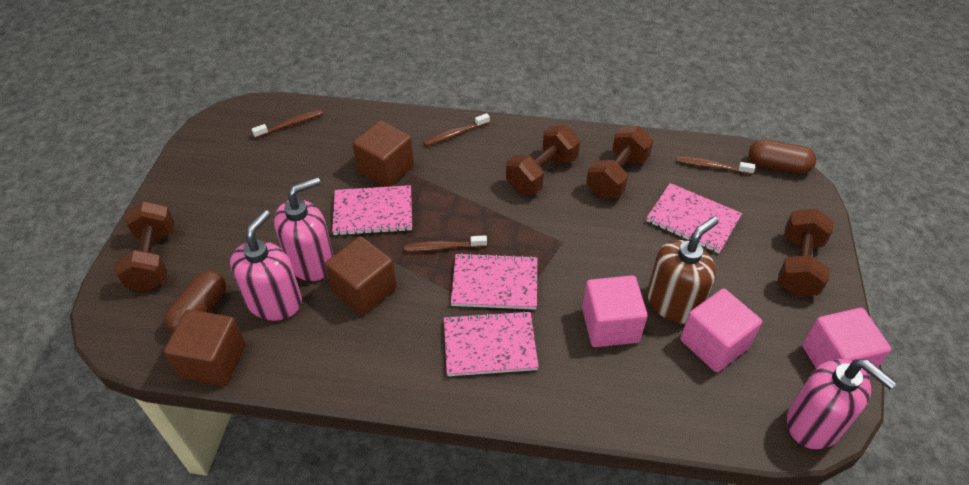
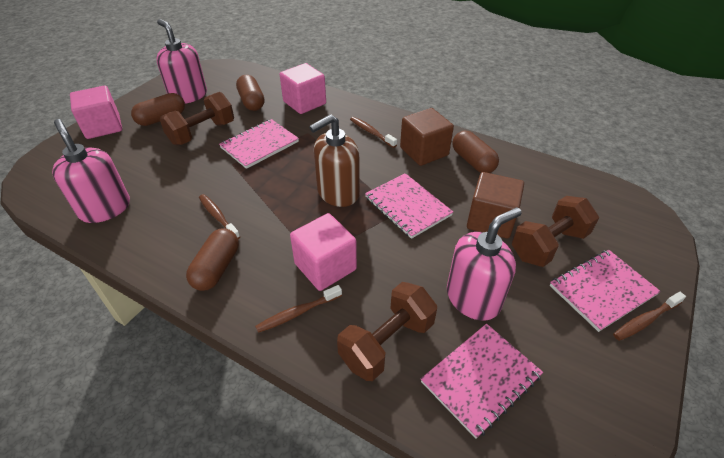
brown capsule: [164,270,226,333] [749,139,816,174] = 2 -> [131,93,185,126] [186,229,239,291] [236,75,264,111] [452,131,499,173] = 4
brown cube: [164,309,246,386] [325,236,397,316] [352,120,414,187] = 3 -> [400,108,454,166] [467,172,524,239] = 2
brown dumbbell: [114,201,175,292] [506,125,580,195] [586,126,653,198] [777,208,834,296] = 4 -> [159,92,234,145] [337,282,437,381] [512,196,599,267] = 3

